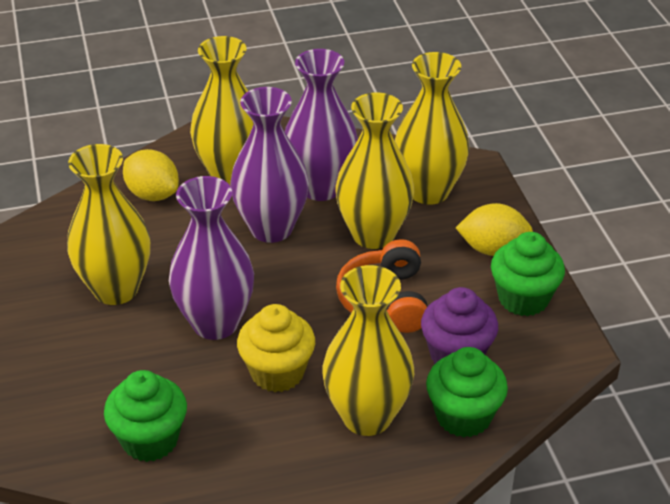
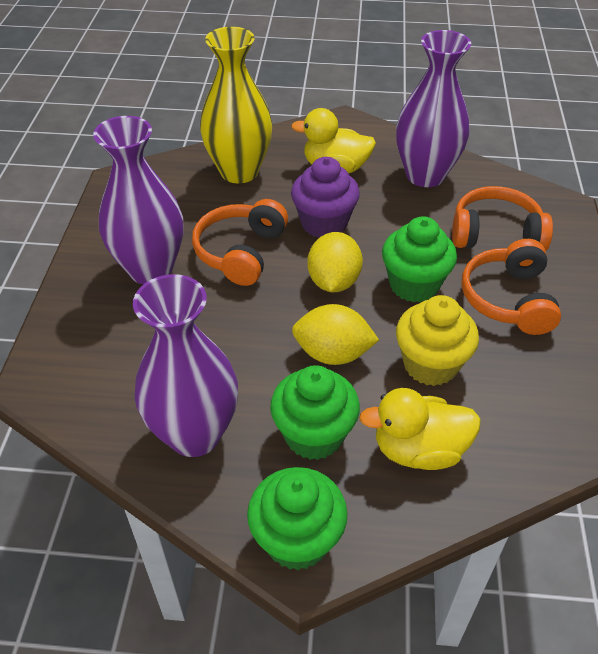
orange headphones: [336,239,428,333] = 1 -> [192,199,288,286] [452,186,553,251] [462,239,561,335] = 3
yellow duck: none = 0 -> [291,108,376,173] [359,388,481,470] = 2
yellow vase: [67,144,150,305] [190,36,253,185] [322,265,414,436] [335,93,414,249] [395,52,470,205] = 5 -> [200,27,272,183] = 1

